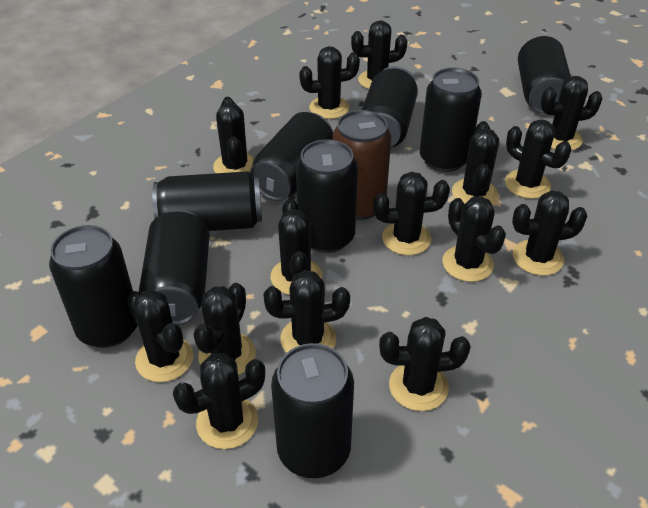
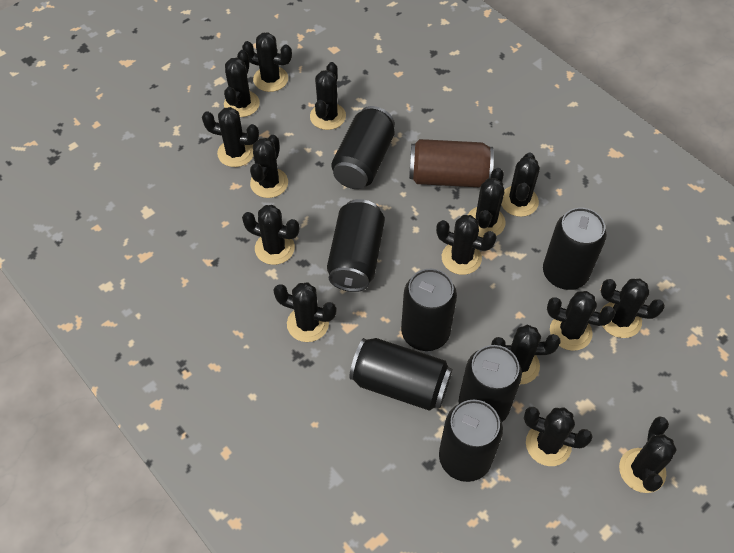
black can: [49,225,137,348] [139,210,210,325] [152,171,262,231] [250,112,333,201] [271,343,354,478] [296,139,358,253] [362,66,418,147] [420,68,482,172] [518,36,571,114] = 9 -> [327,199,385,292] [331,106,395,189] [349,338,452,411] [401,269,457,351] [439,399,503,482] [459,345,522,422] [543,208,607,290] = 7

